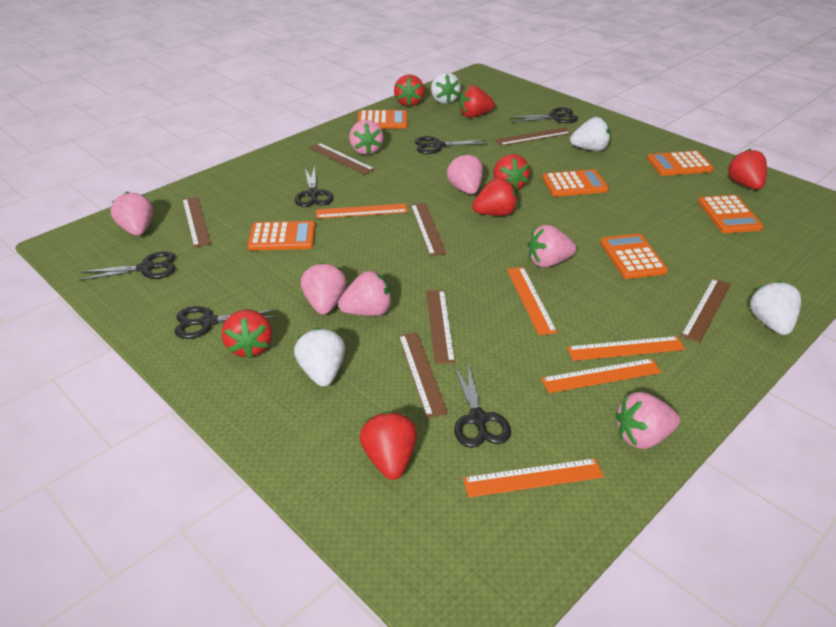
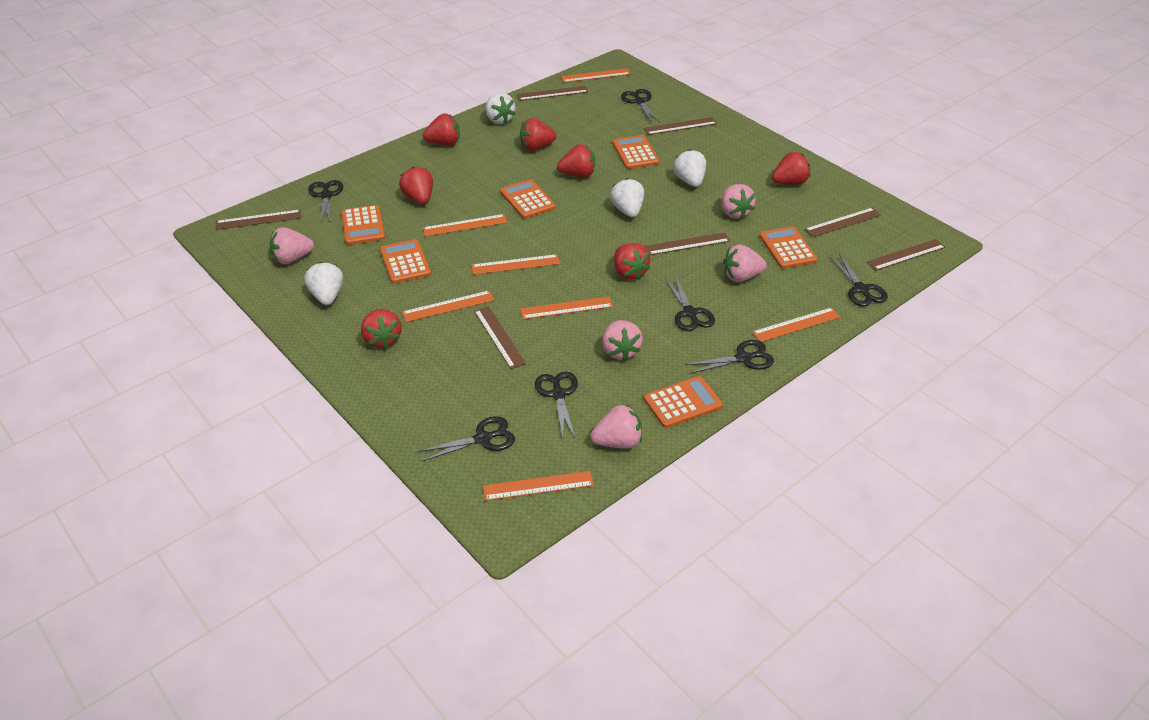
black scissors: [79,251,175,281] [174,306,278,339] [295,165,333,207] [415,136,488,154] [454,363,511,448] [509,107,578,123] = 6 -> [308,180,343,223] [418,416,515,462] [535,371,578,438] [621,89,660,123] [665,276,715,331] [685,340,774,374] [830,254,888,307] = 7
orange ruler: [316,204,408,219] [463,458,604,498] [507,267,557,335] [541,358,661,393] [567,336,685,361] = 5 -> [402,290,494,322] [423,214,508,237] [471,254,560,275] [483,471,594,501] [520,296,613,319] [561,68,630,82] [752,307,841,342] = 7
pink strawberry: [111,191,153,236] [301,262,346,315] [338,271,392,316] [349,120,383,155] [447,153,483,194] [527,225,577,268] [615,392,680,449] = 7 -> [270,227,314,264] [591,405,642,449] [602,320,643,361] [721,184,756,219] [723,244,767,282] = 5

